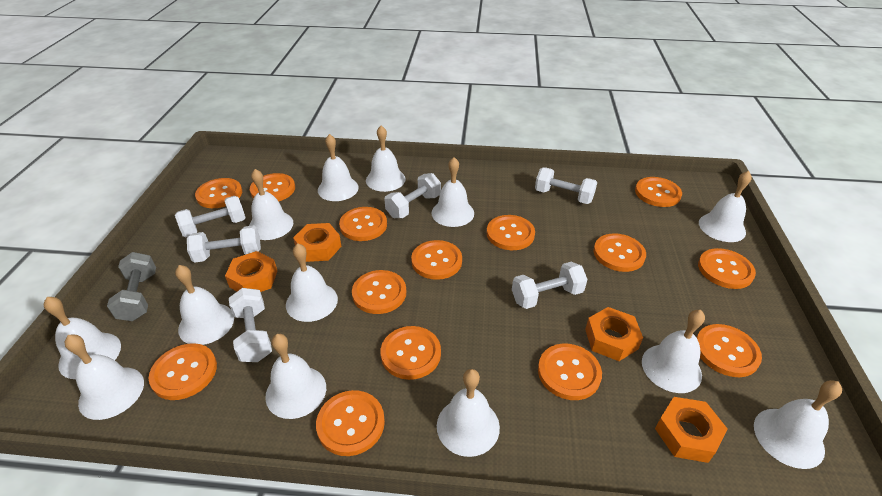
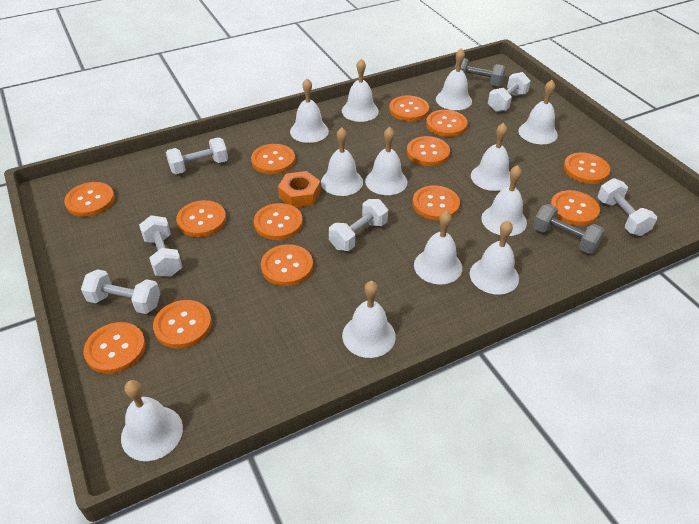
grey dumbbell: [107,252,156,321] = 1 -> [454,58,506,86] [533,204,605,254] = 2
orange button: [149,343,217,400] [195,178,242,208] [250,173,295,201] [316,390,385,456] [339,207,387,241] [352,270,406,314] [381,326,441,380] [411,240,462,280] [487,215,535,250] [538,344,602,400] [593,233,646,272] [635,177,682,207] [696,324,762,377] [698,248,756,289] = 14 -> [64,182,115,217] [83,322,146,374] [153,300,212,348] [176,200,226,237] [251,144,295,174] [254,203,303,240] [261,244,313,286] [389,95,429,122] [407,136,450,166] [412,186,460,220] [426,110,468,137] [550,190,600,226] [563,153,610,184] = 13
orange nut: [225,251,277,292] [293,223,342,262] [585,307,643,361] [655,397,728,463] = 4 -> [278,171,321,208] = 1
white bell: [44,297,121,379] [65,334,144,420] [175,265,234,345] [249,169,293,240] [265,334,326,419] [286,243,338,322] [318,134,359,201] [366,126,406,192] [432,157,474,227] [437,369,500,457] [642,310,705,393] [699,171,752,242] [754,380,842,469] = 13 -> [121,380,183,461] [290,78,329,143] [321,127,363,196] [342,59,379,122] [342,281,396,358] [365,127,407,195] [414,211,462,284] [436,48,472,110] [470,220,519,295] [471,123,510,191] [481,165,527,236] [518,80,558,144] = 12

